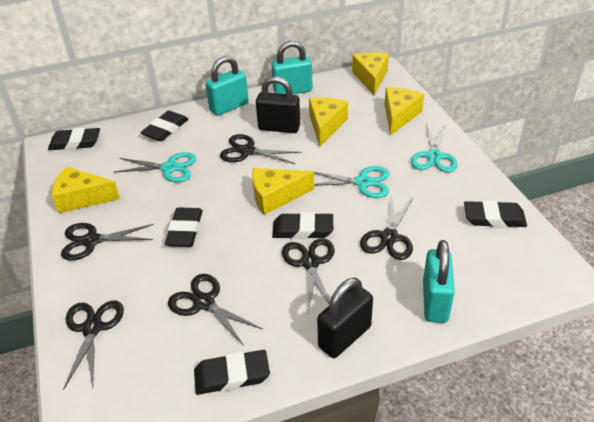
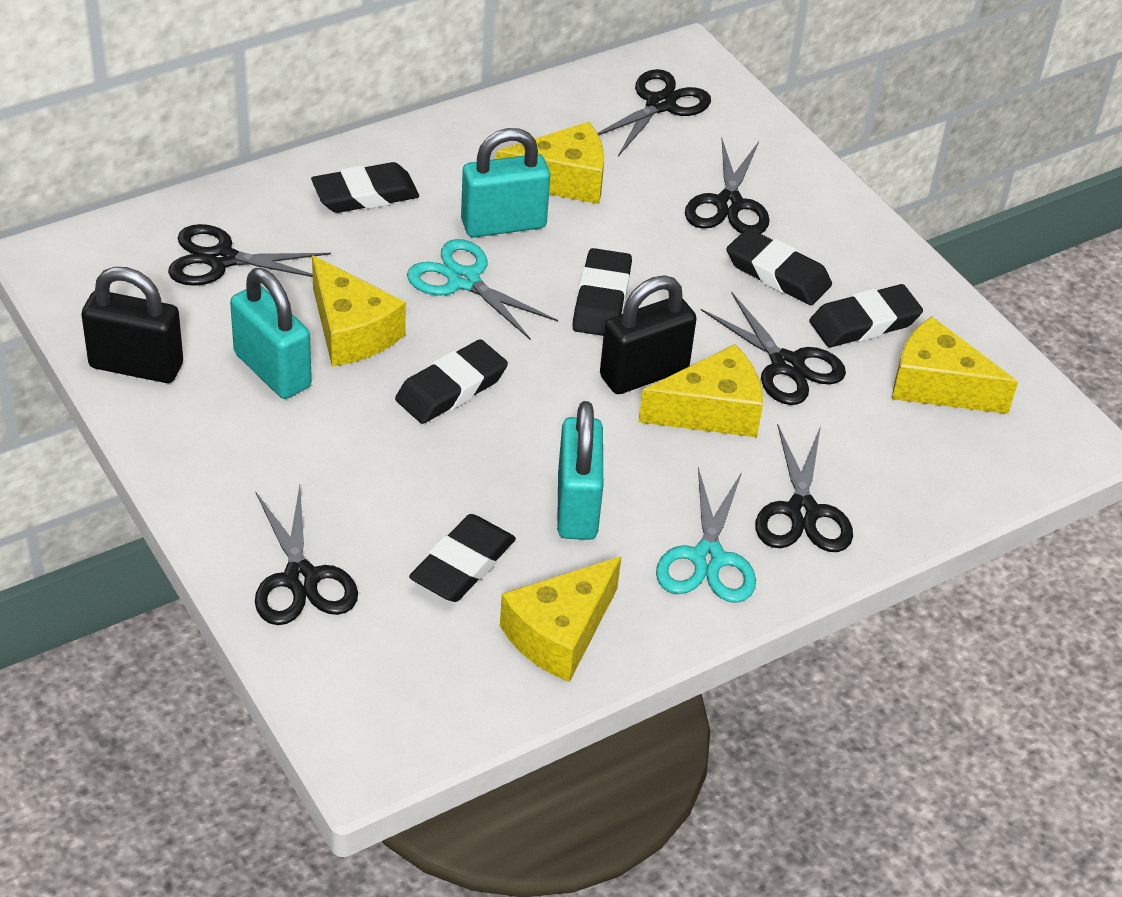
turquoise scissors: [114,152,196,182] [314,166,389,198] [411,124,458,172] = 3 -> [407,239,558,340] [656,467,756,603] = 2

